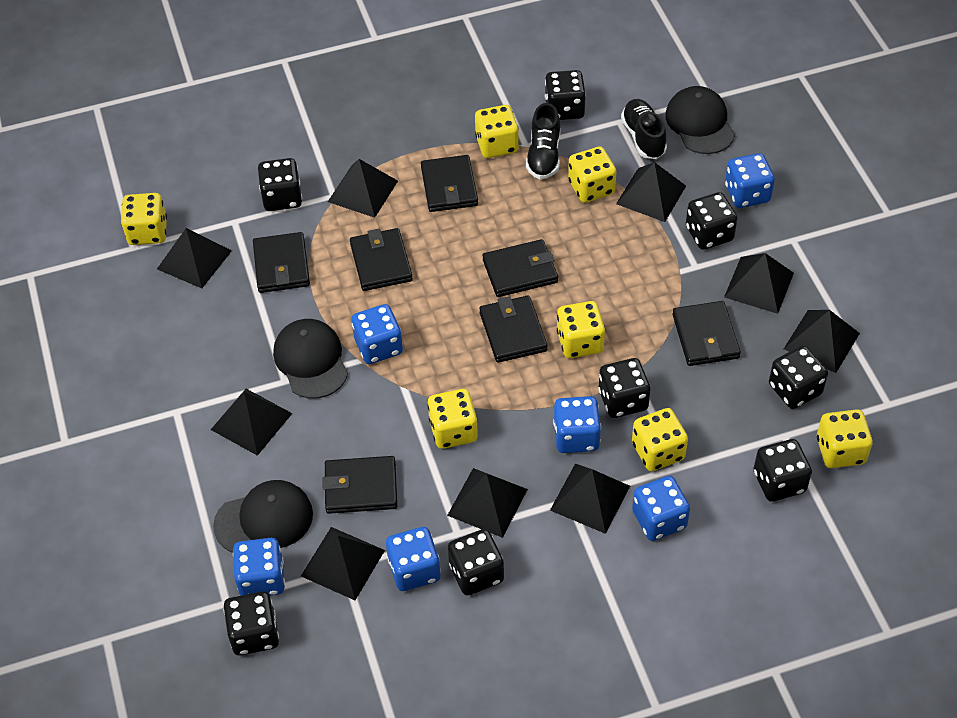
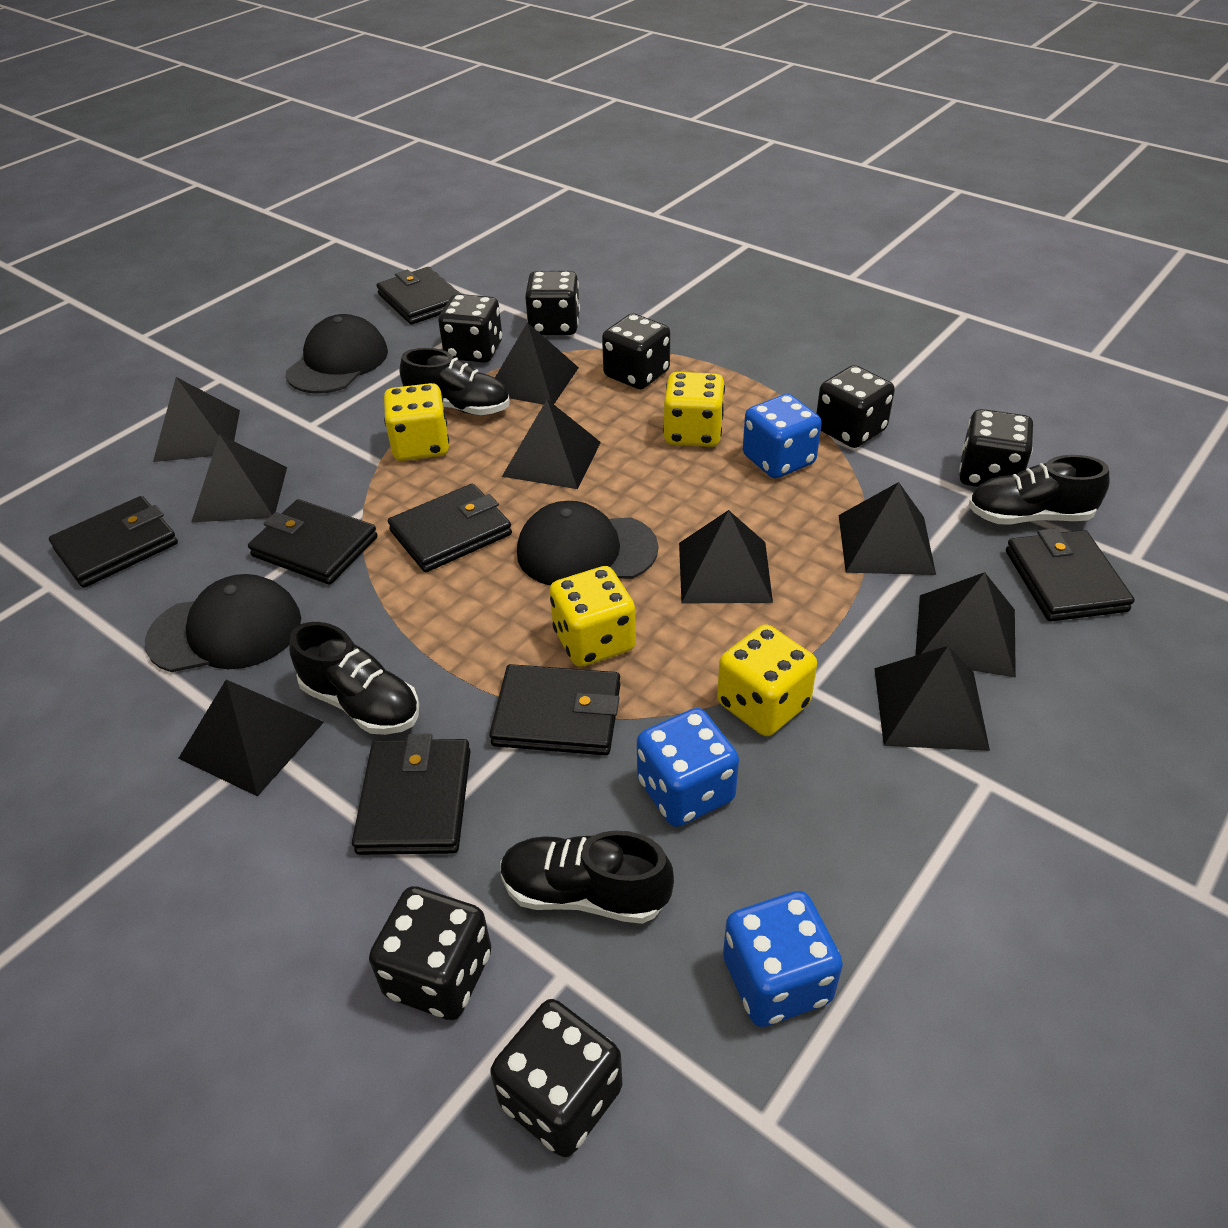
black dice: [223,591,279,656] [258,158,302,211] [448,529,504,595] [545,70,586,120] [598,358,651,418] [686,192,737,250] [754,439,812,502] [769,346,828,409] = 8 -> [369,886,491,1020] [438,294,502,363] [490,999,622,1157] [525,271,580,335] [602,314,670,389] [816,365,895,448] [959,409,1033,487] = 7
black shoe: [526,103,560,179] [621,99,667,159] = 2 -> [289,622,419,735] [400,348,510,415] [501,830,674,924] [968,455,1110,524] = 4
blue dice: [233,538,285,596] [351,304,403,364] [386,527,441,591] [553,396,601,453] [632,476,690,541] [725,153,775,208] = 6 -> [637,708,739,827] [723,891,843,1027] [743,394,822,479] = 3
yellow dice: [121,193,167,245] [428,389,478,449] [475,105,519,158] [557,301,605,358] [568,146,616,203] [632,408,688,471] [817,409,873,468] = 7 -> [384,383,449,461] [550,566,636,667] [663,372,725,447] [717,625,817,736] = 4

